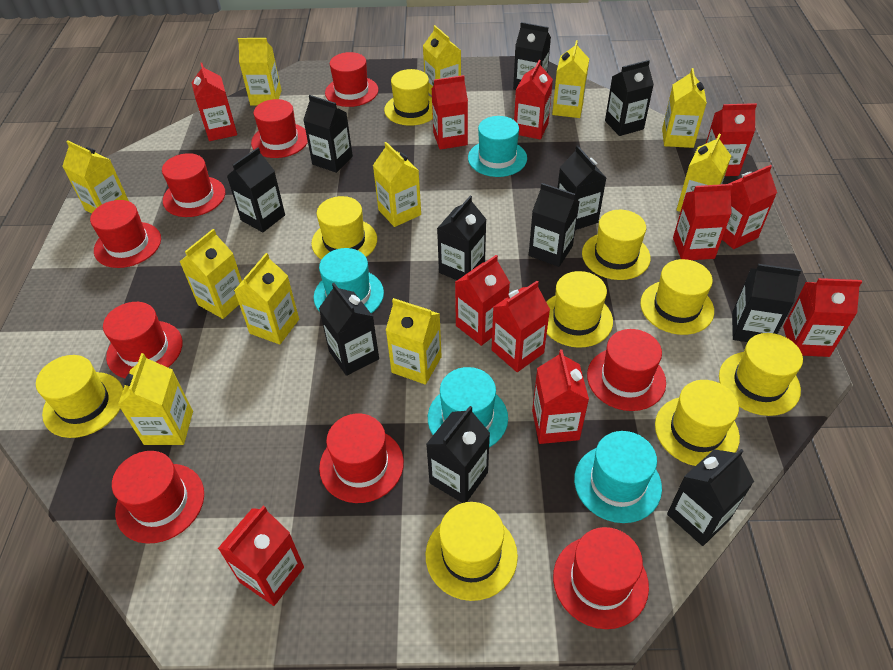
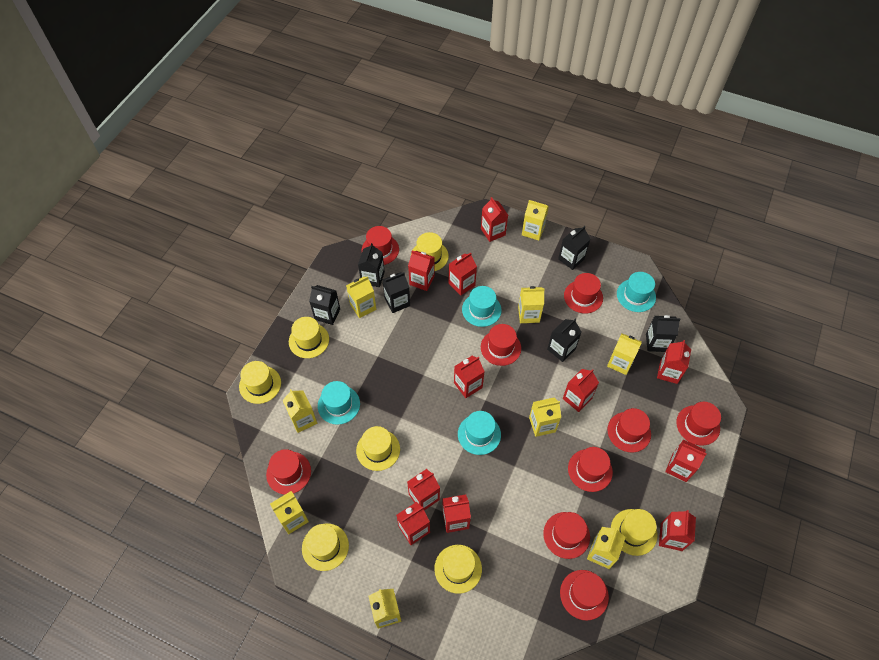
black carton: [227,148,285,232] [303,95,353,173] [319,283,379,376] [426,406,490,503] [437,196,486,280] [513,22,551,90] [529,183,579,267] [558,145,606,230] [605,60,654,136] [667,449,754,546] [732,264,801,342] = 11 -> [309,285,340,325] [358,243,385,287] [382,272,410,313] [547,319,581,362] [558,226,590,270] [646,315,680,352] = 6
yellow carton: [62,140,129,214] [118,353,193,445] [179,229,242,319] [234,253,299,345] [238,38,282,106] [373,142,421,227] [386,298,442,385] [423,25,461,96] [552,40,589,118] [662,68,707,148] [676,134,731,212] = 11 -> [270,491,309,534] [282,389,317,433] [346,276,376,318] [369,589,401,629] [518,286,545,323] [522,200,549,241] [529,397,561,437] [587,527,626,569] [607,333,642,375] = 9
yellow hat: [36,355,123,438] [311,196,377,260] [384,69,433,126] [426,502,518,601] [546,271,613,348] [582,210,651,280] [640,259,714,335] [655,380,740,466] [719,333,803,416] = 9 -> [239,361,281,404] [289,317,329,358] [302,524,349,571] [356,426,400,471] [411,232,449,271] [434,545,482,594] [611,509,658,556] = 7

